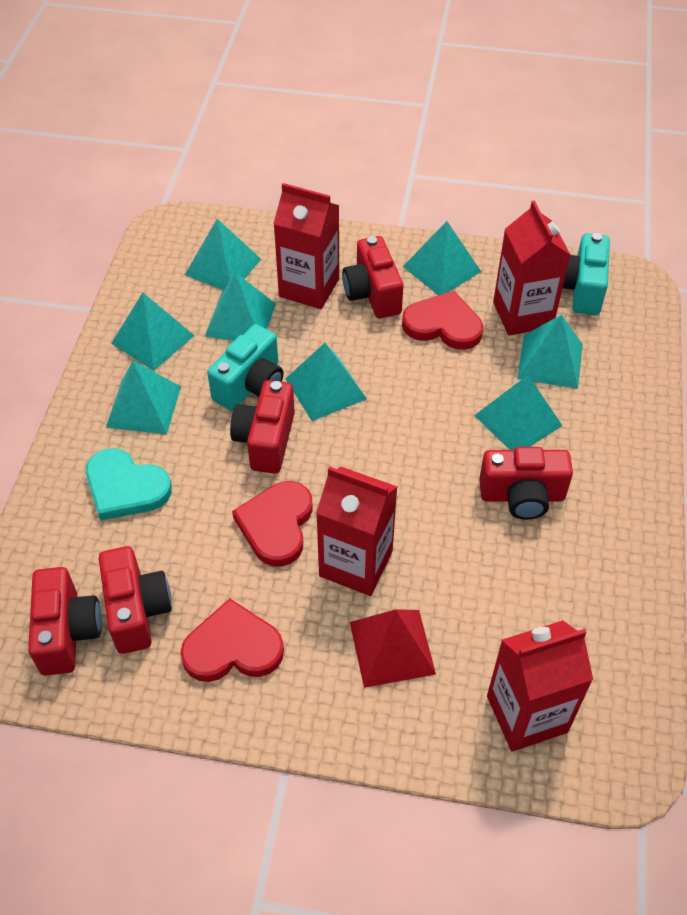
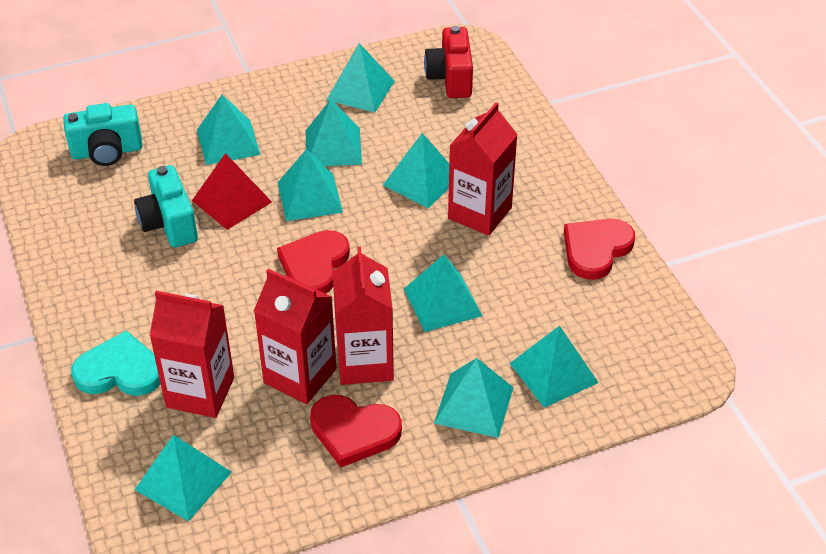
red camera: [28,567,102,676] [99,546,172,654] [230,380,295,474] [342,236,403,318] [479,447,573,520] = 5 -> [424,26,473,98] = 1
turquoise pyramid: [106,361,181,434] [111,293,195,371] [185,219,261,290] [205,272,276,341] [286,343,367,421] [403,221,481,295] [474,375,562,450] [517,315,583,389] = 8 -> [135,435,232,521] [197,94,261,165] [278,149,343,221] [306,99,362,166] [327,43,395,113] [383,133,449,208] [404,255,483,332] [434,358,514,438] [510,325,599,408] = 9

